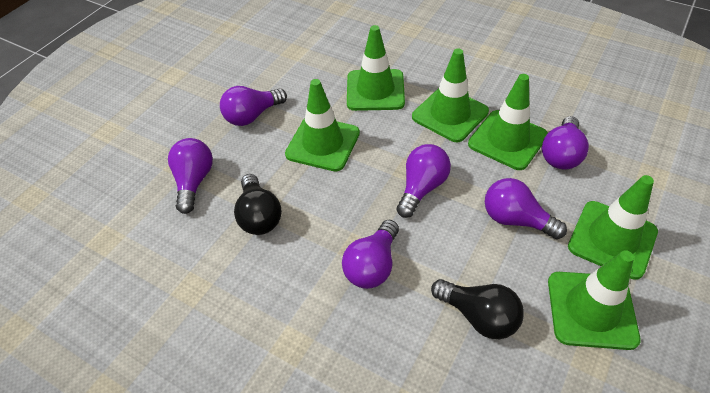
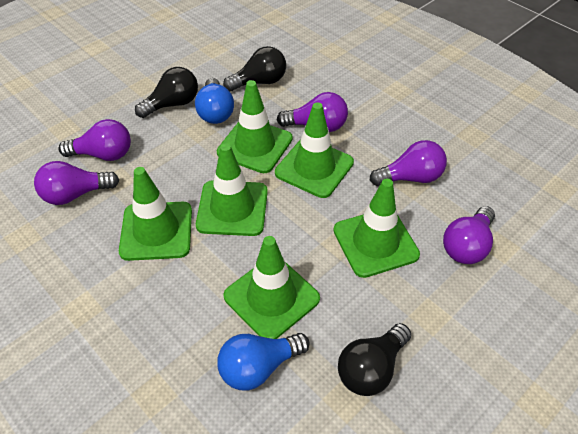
black light bulb: [234,174,282,235] [431,279,524,339] = 2 -> [135,67,198,118] [223,46,286,91] [338,323,411,396] = 3
blue light bulb: none = 0 -> [195,78,234,124] [217,333,310,390] = 2
purple light bulb: [168,138,213,214] [220,86,287,126] [342,220,399,289] [397,144,451,218] [485,178,567,239] [542,116,589,169] = 6 -> [34,161,119,205] [58,119,131,161] [277,92,348,132] [370,140,447,186] [443,206,495,264] = 5

